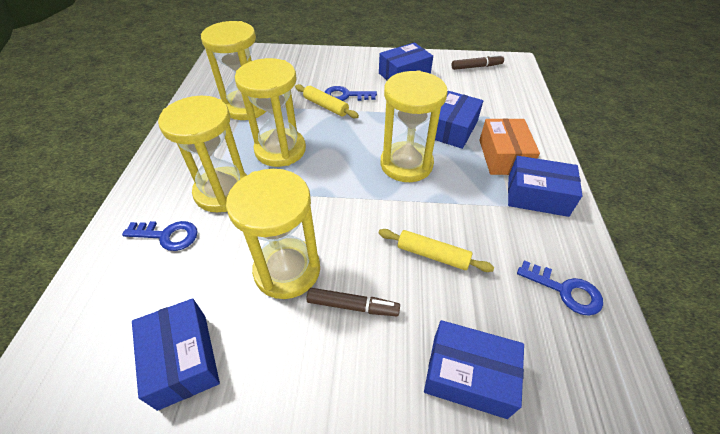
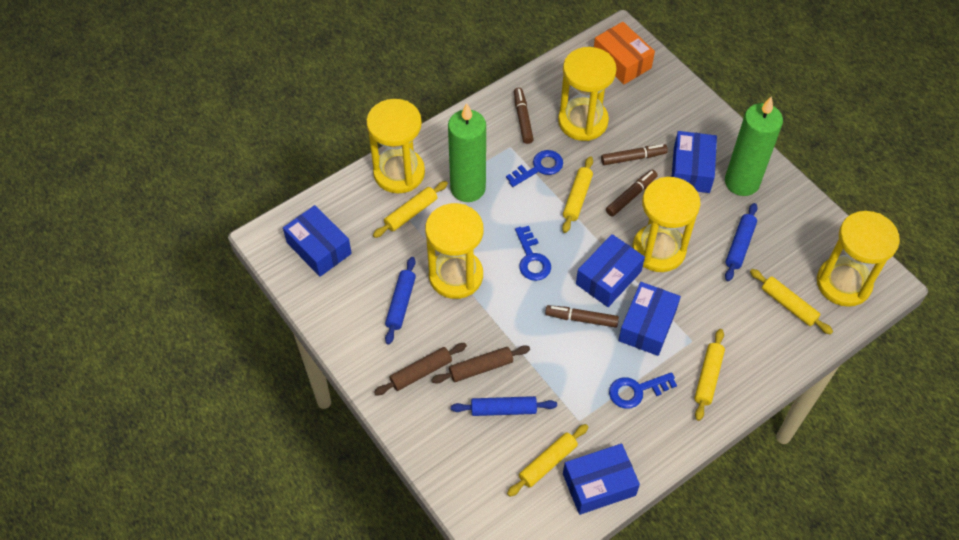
blue rolling pin: none = 0 -> [385,257,416,345] [451,396,557,416] [725,203,758,281] = 3
brown marker: [307,288,400,316] [452,54,504,70] = 2 -> [514,88,534,144] [545,305,619,328] [601,144,668,165] [606,170,658,217] = 4
brown rolling pin: none = 0 -> [374,343,467,395] [431,345,530,384] = 2
green candle: none = 0 -> [448,103,486,202] [725,96,783,196] = 2
yellow rolling pin: [295,84,359,118] [378,229,494,272] = 2 -> [373,181,448,238] [507,424,588,497] [562,156,593,233] [694,329,725,421] [750,269,833,335] = 5

